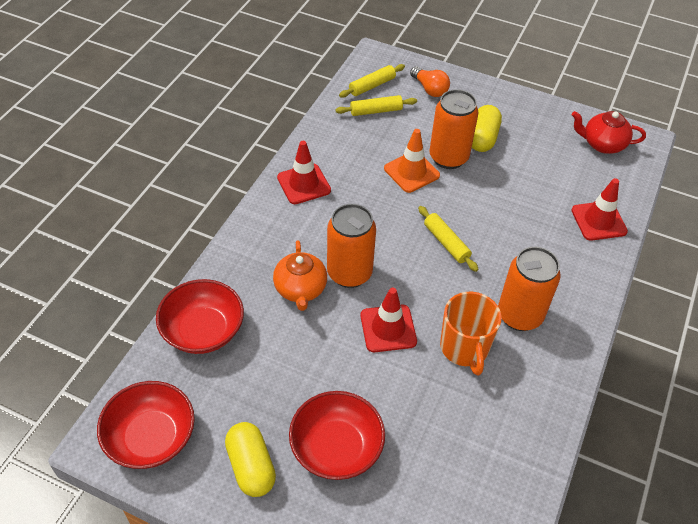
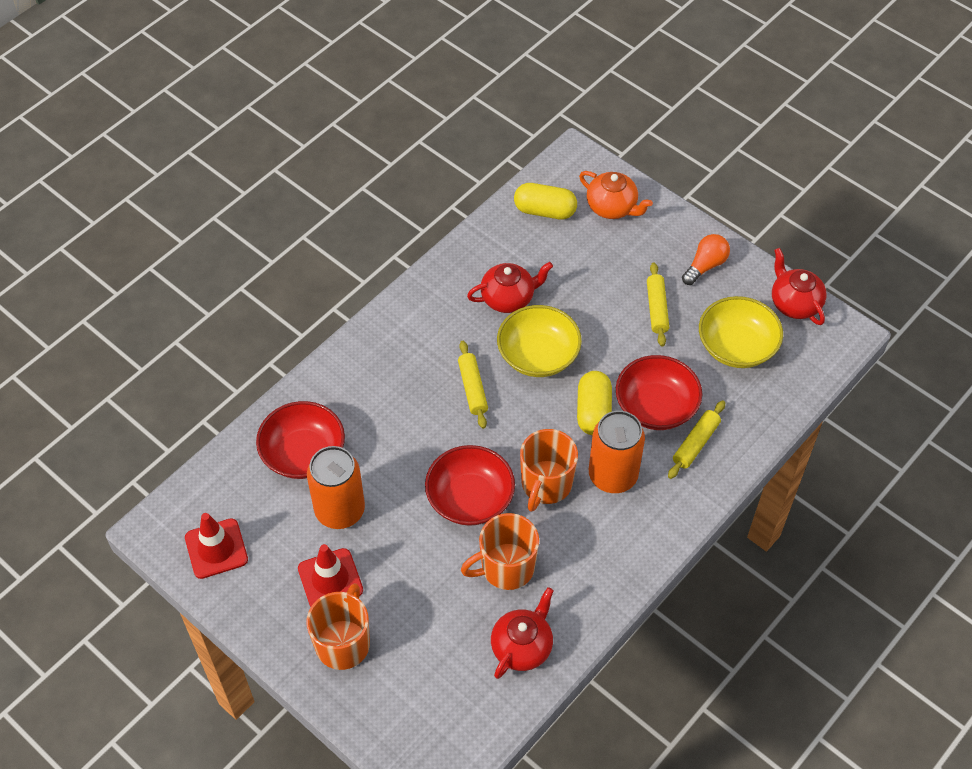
orange can: [327,204,376,288] [429,89,478,169] [498,247,560,331] = 3 -> [307,446,365,529] [589,411,645,493] = 2
orange mug: [440,292,502,375] = 1 -> [307,583,370,670] [461,513,539,590] [520,429,578,512] = 3
orange traffic cone: [384,129,440,193] = 1 -> none = 0
red teapot: [572,111,646,154] = 1 -> [467,262,553,313] [491,587,554,679] [772,248,827,325] = 3
red traffic cone: [277,141,331,204] [360,287,417,352] [572,178,628,241] = 3 -> [185,513,248,579] [298,544,363,607] = 2
yellow bowl: none = 0 -> [497,305,582,377] [699,296,783,368] = 2

